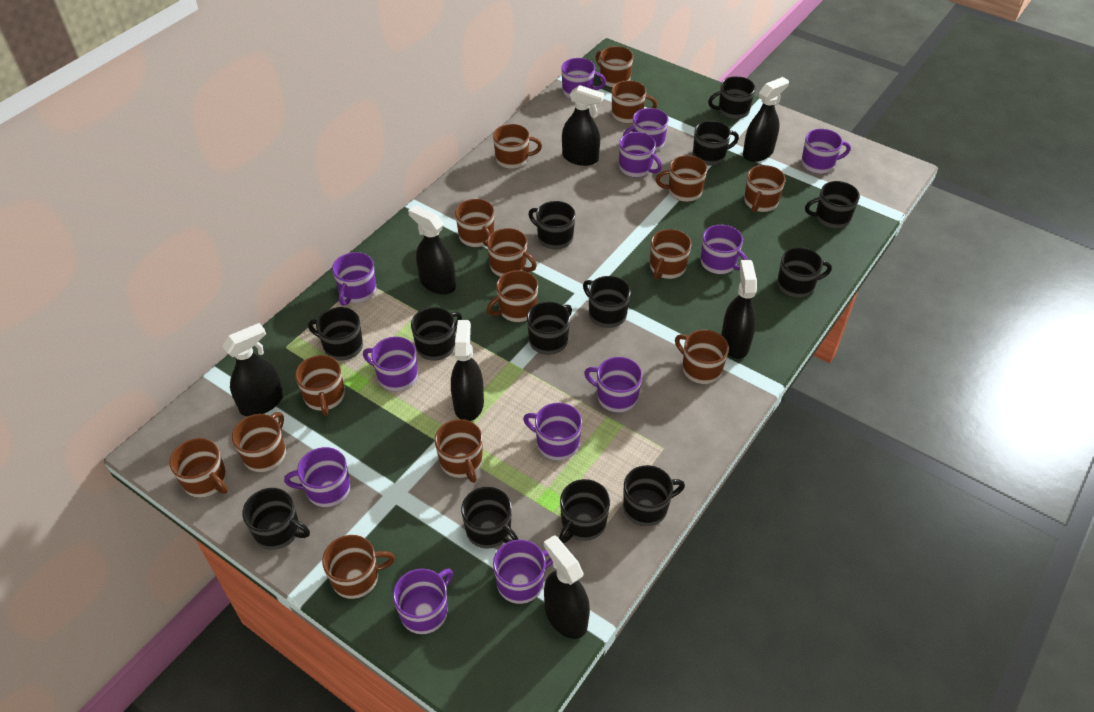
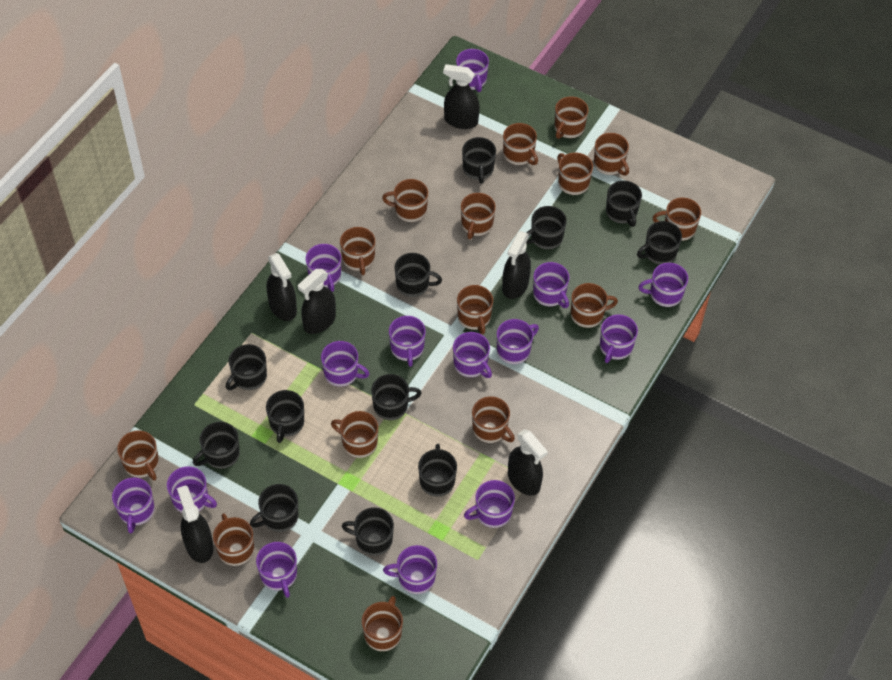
black mug: [242,488,310,550] [308,307,363,360] [411,307,462,361] [461,487,519,549] [527,302,572,355] [528,201,575,249] [559,479,610,543] [583,276,631,328] [623,465,685,526] [693,121,739,166] [708,76,755,119] [777,247,832,298] [805,181,860,229] = 13 -> [193,422,240,469] [226,344,267,390] [250,484,298,532] [266,390,304,443] [342,507,394,556] [371,374,421,420] [394,253,442,297] [418,444,457,497] [462,137,496,183] [526,206,567,249] [606,181,642,227] [637,221,682,265] = 12
black spray bottle: [222,323,284,416] [408,205,456,295] [451,320,484,421] [544,535,590,639] [562,85,604,166] [721,260,757,359] [743,77,789,162] = 7 -> [177,485,214,563] [267,253,297,321] [298,269,336,334] [443,64,480,129] [502,231,531,299] [508,429,548,496] = 6
purple mug: [284,447,351,507] [332,252,376,306] [363,337,418,391] [393,569,453,634] [493,540,553,604] [523,403,582,461] [561,58,606,99] [584,357,642,413] [619,132,662,177] [622,108,669,151] [701,225,748,274] [801,129,851,174] = 12 -> [112,477,155,534] [167,466,217,513] [256,542,297,598] [306,244,341,292] [321,341,369,387] [383,545,437,594] [389,316,426,367] [453,332,492,378] [456,49,489,92] [464,480,515,528] [497,319,539,364] [533,262,569,308] [600,314,638,363] [638,263,688,307] = 14

